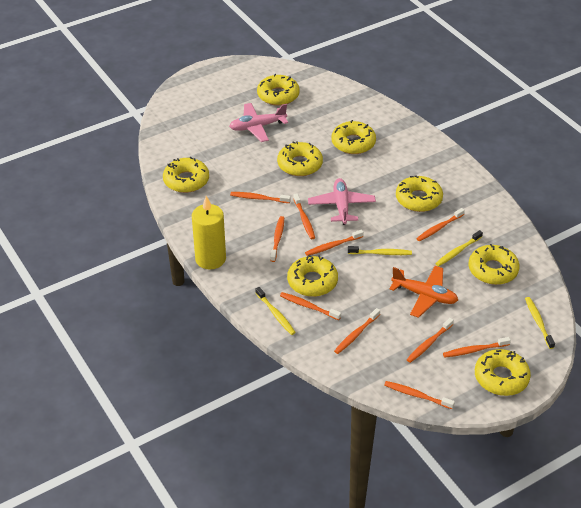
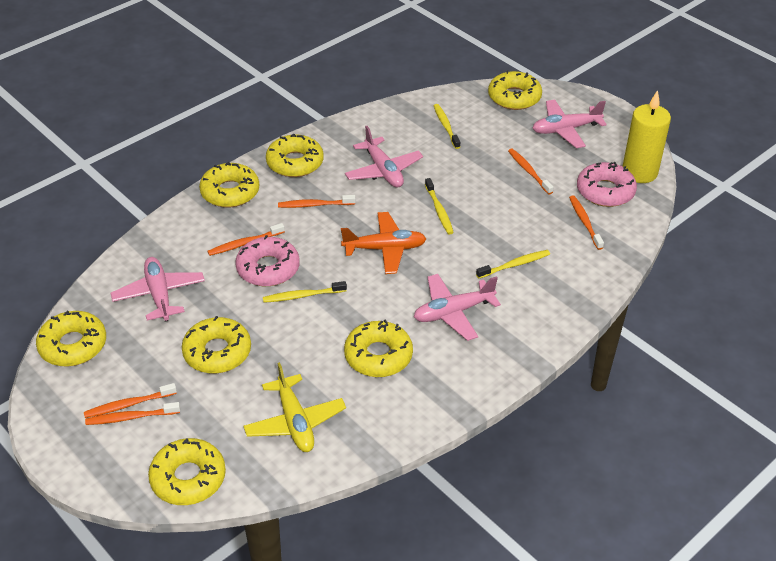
orange toothbrush: [230,192,291,203] [270,216,284,262] [280,292,341,320] [293,193,315,239] [305,230,364,256] [334,308,380,354] [384,381,455,409] [406,318,454,363] [416,208,465,241] [443,337,511,358] = 10 -> [84,383,177,418] [85,402,180,425] [207,223,285,256] [278,195,356,208] [508,149,554,194] [569,196,604,250] = 6
pink donut: none = 0 -> [235,235,300,286] [577,162,637,207] = 2
pink plane: [229,103,288,142] [308,178,376,225] = 2 -> [111,257,205,321] [345,126,423,188] [414,274,501,341] [533,100,607,148] = 4
yellow donut: [163,157,209,193] [257,74,300,106] [277,141,323,176] [287,255,338,297] [331,120,376,154] [396,175,443,212] [468,244,520,285] [475,349,531,396] = 8 -> [36,311,106,367] [148,438,226,505] [182,316,251,373] [199,162,259,207] [266,133,324,177] [344,319,413,377] [488,70,542,110] = 7
yellow plane: none = 0 -> [243,362,346,452] = 1

